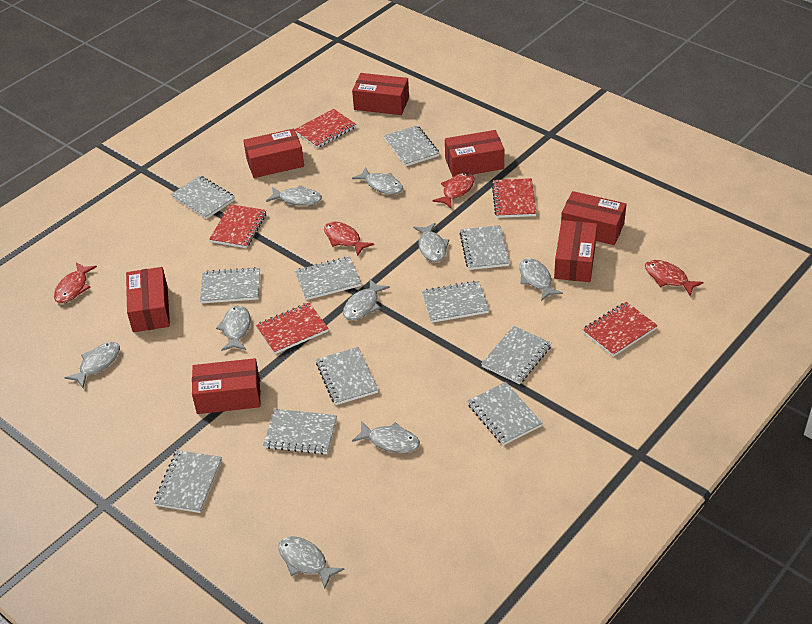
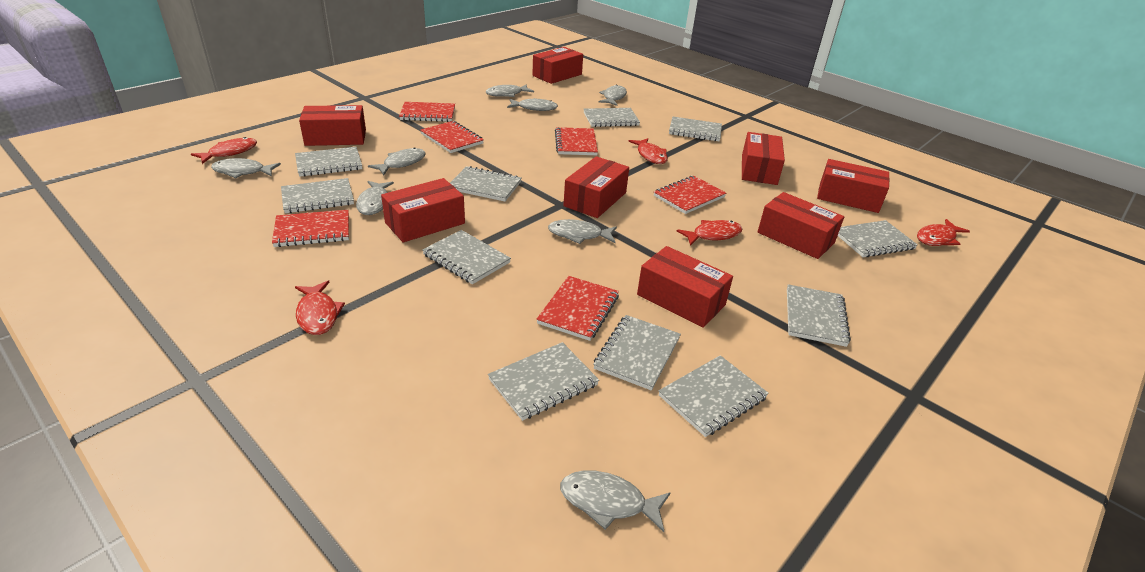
grey fish: [64,342,120,388] [216,305,250,351] [266,185,322,206] [278,536,344,589] [343,279,390,320] [352,167,403,194] [352,421,420,453] [413,223,450,262] [519,258,563,301] = 9 -> [211,158,281,178] [356,181,394,215] [368,147,425,175] [486,84,534,97] [507,98,558,111] [548,219,617,244] [560,471,671,532] [599,85,627,106] = 8
red box: [126,267,170,332] [192,358,261,414] [243,129,304,178] [352,73,409,115] [445,130,504,177] [554,220,597,282] [561,191,626,245] = 7 -> [299,105,366,146] [381,178,465,242] [532,47,583,84] [563,156,629,218] [637,246,733,328] [742,132,785,185] [758,192,844,259] [817,159,890,213] = 8
red fish: [54,262,97,303] [324,222,374,256] [432,172,475,209] [645,260,704,296] = 4 -> [191,137,257,164] [295,281,345,335] [628,138,668,164] [677,220,743,246] [917,219,970,246] = 5
red notebook: [209,204,266,248] [256,303,329,354] [294,109,356,148] [492,178,537,218] [582,302,658,357] = 5 -> [272,210,349,247] [399,102,455,122] [420,121,484,153] [536,276,619,341] [555,127,598,155] [654,176,726,214] = 6

